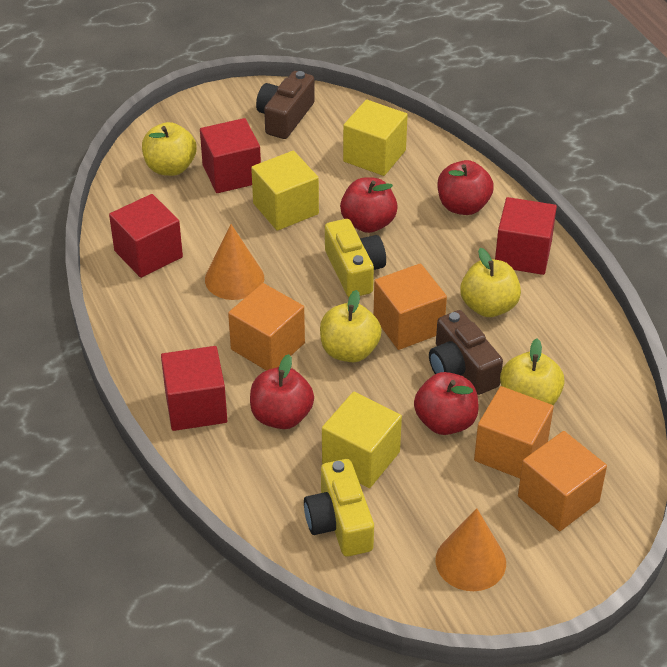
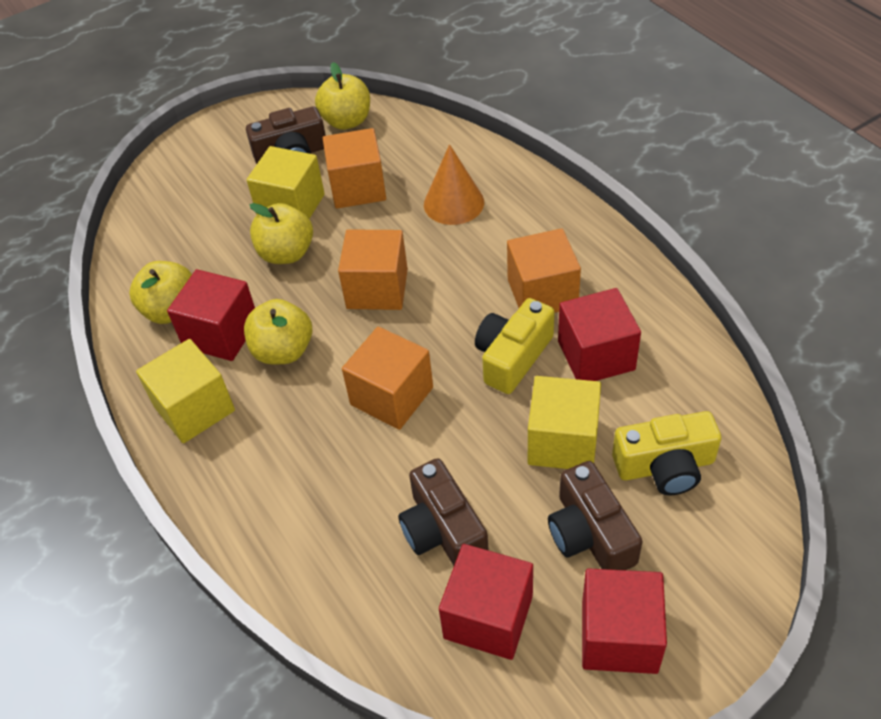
brown camera: [256,71,315,139] [429,310,503,395] = 2 -> [246,107,326,164] [398,458,489,566] [548,461,643,570] = 3
orange cone: [205,224,264,300] [435,508,506,591] = 2 -> [424,144,484,225] = 1
red apple: [250,354,314,429] [340,177,398,233] [414,372,479,435] [438,160,494,215] = 4 -> none = 0

